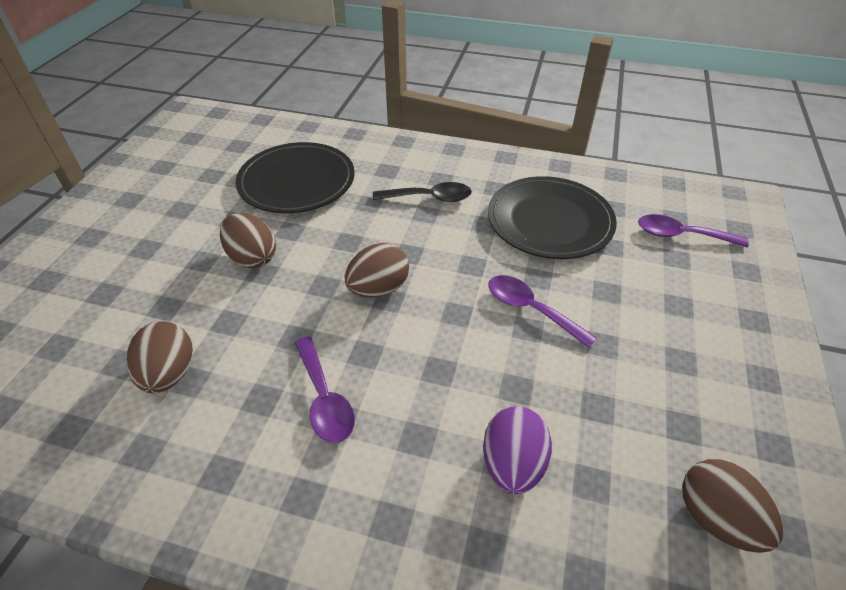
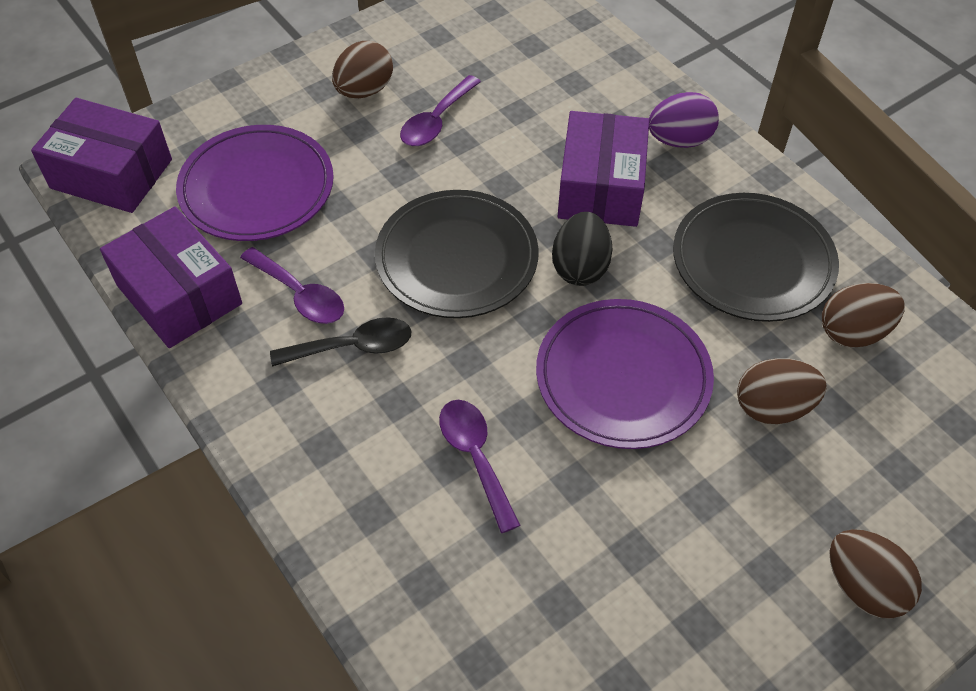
black egg: none = 0 -> [552,212,612,286] = 1
purple box: none = 0 -> [31,98,172,213] [100,207,242,348] [557,111,649,227] = 3
purple plate: none = 0 -> [176,125,334,241] [536,299,714,449] = 2

